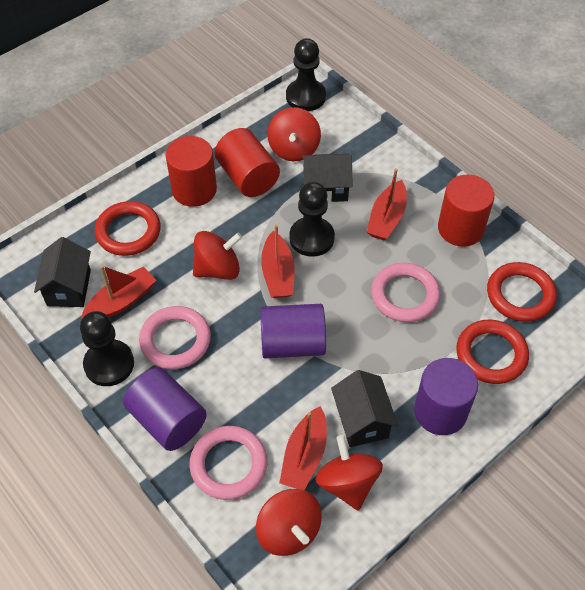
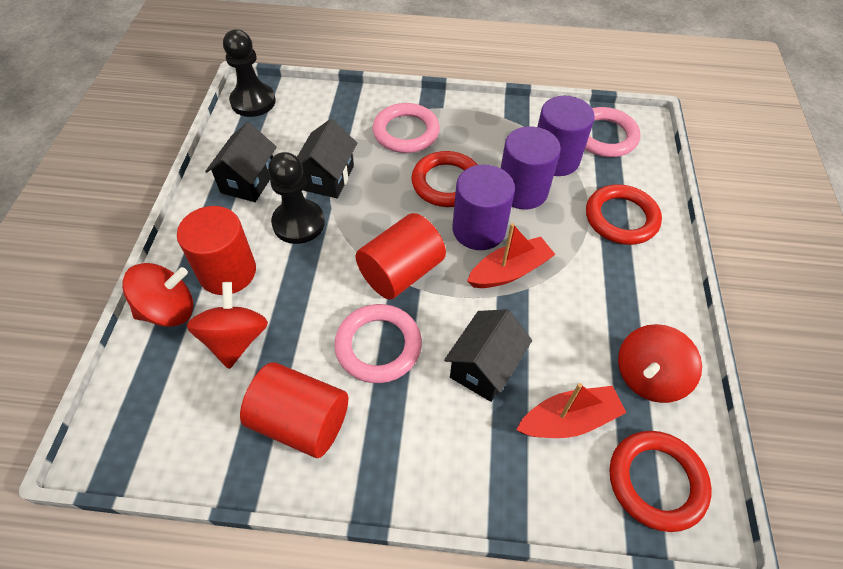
black pawn: [80,311,134,386] [286,38,326,111] [289,182,335,257] = 3 -> [223,29,276,117] [268,152,325,244] = 2
red boat: [81,265,156,319] [261,224,295,298] [279,406,327,490] [367,168,407,240] = 4 -> [467,223,556,288] [516,383,627,438] = 2
red spinning top: [193,231,242,280] [256,489,322,556] [267,107,321,161] [315,435,383,511] = 4 -> [122,263,193,327] [187,282,268,369] [618,324,702,403] = 3

